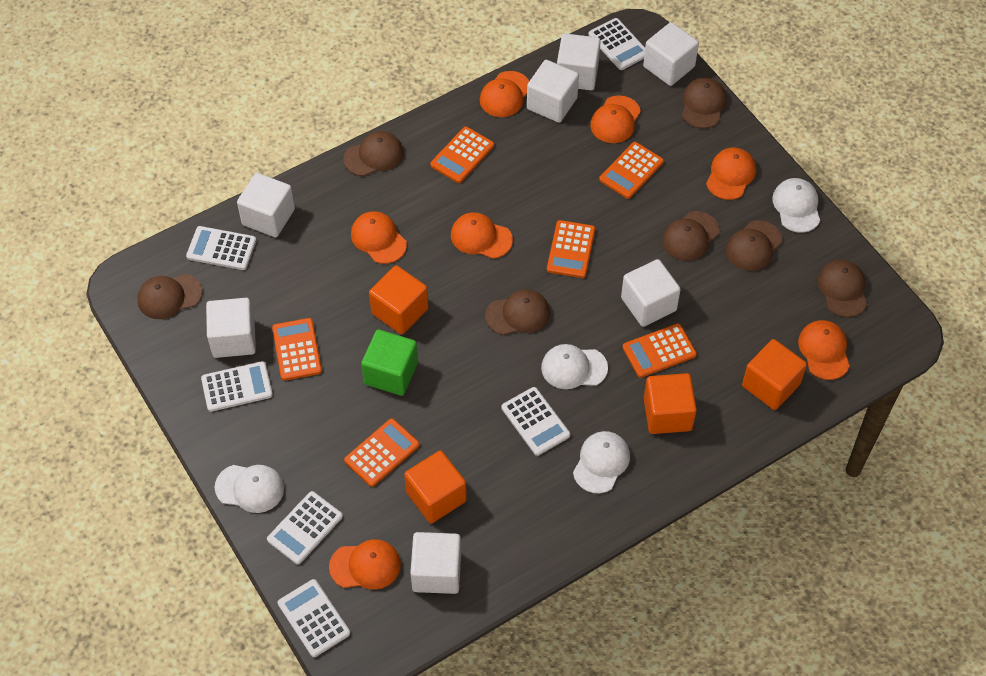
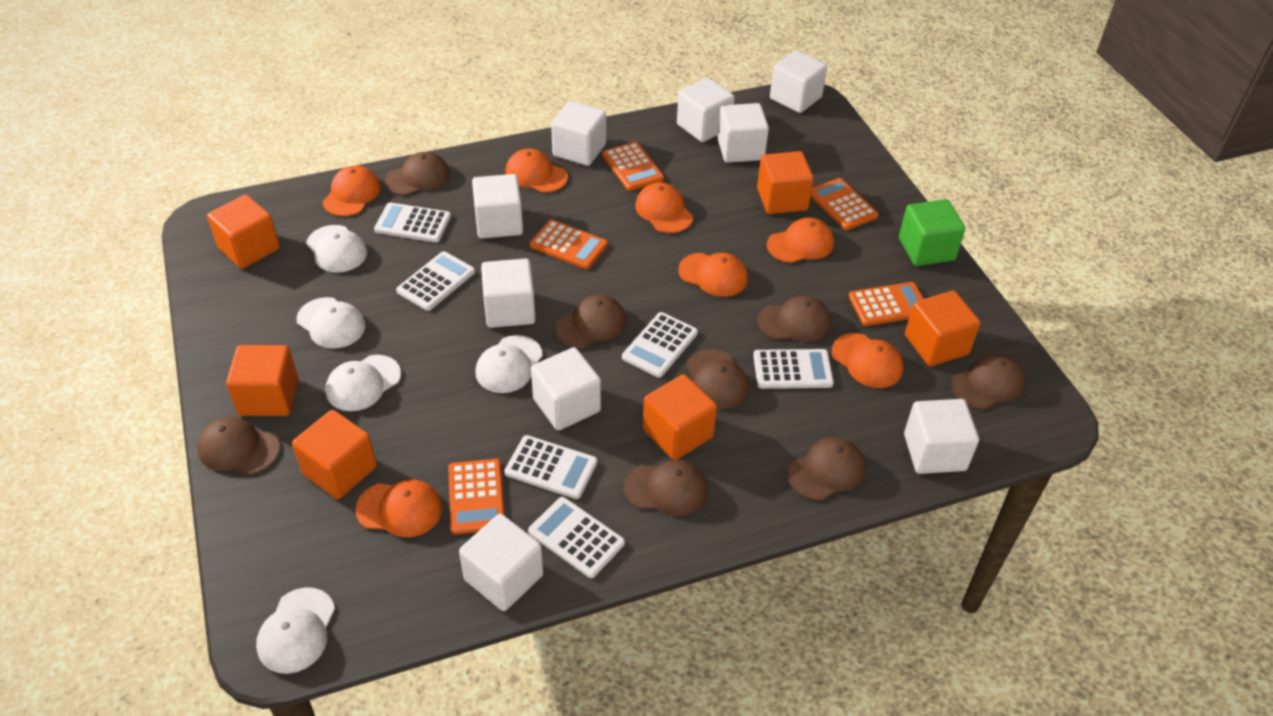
brown cap: [137,274,202,319] [343,131,403,176] [485,289,550,335] [662,211,719,261] [682,78,727,128] [726,220,782,271] [817,260,867,317] = 7 -> [197,417,280,474] [384,152,450,195] [555,294,626,348] [623,460,708,516] [686,349,749,409] [757,295,831,342] [788,437,865,501] [951,353,1025,409] = 8
orange calculator: [272,318,322,381] [344,418,420,487] [430,127,494,183] [547,220,595,278] [599,142,664,199] [622,323,697,378] = 6 -> [448,459,504,534] [530,220,608,269] [602,142,664,191] [811,178,879,230] [849,282,924,326] = 5
orange cube: [369,265,429,335] [404,451,467,523] [644,373,697,434] [742,339,807,410] = 4 -> [207,195,280,269] [226,345,298,416] [292,410,377,499] [643,374,717,460] [757,151,814,214] [905,291,981,366] = 6
white cap: [215,465,284,513] [541,344,608,389] [573,431,630,493] [772,178,820,233] = 4 -> [256,587,335,674] [297,297,365,349] [306,225,367,273] [326,355,401,411] [475,335,543,393] = 5
white cube: [206,298,256,358] [237,173,295,237] [410,532,461,594] [527,60,579,123] [557,33,601,90] [621,259,681,327] [643,22,699,86] = 7 -> [459,514,543,611] [472,174,523,239] [481,258,536,328] [531,347,601,431] [551,101,606,166] [677,78,735,142] [717,103,769,163] [770,50,827,113] [904,399,979,474] = 9

